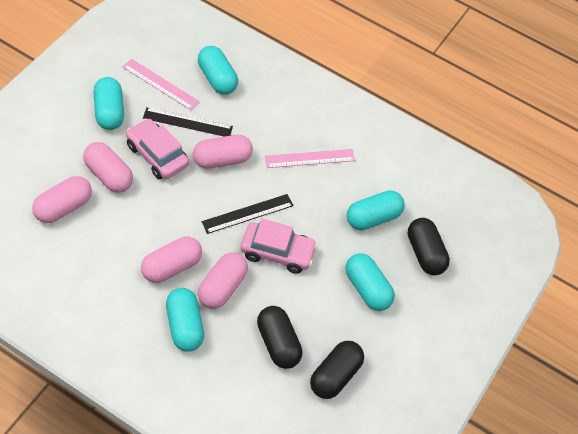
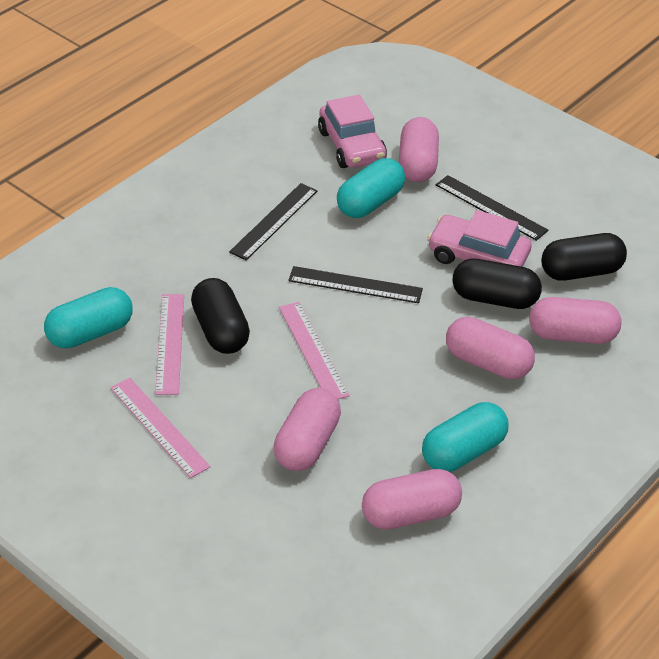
black ruler: [143,107,233,137] [201,194,294,234] = 2 -> [229,183,317,260] [288,266,423,303] [436,175,548,241] = 3
pink ruler: [123,59,199,110] [265,149,355,168] = 2 -> [110,378,211,478] [155,294,184,395] [279,302,350,399] = 3
turquoise capsule: [94,77,124,130] [166,288,204,352] [198,46,238,95] [346,253,395,311] [347,190,405,230] = 5 -> [44,287,133,349] [337,158,405,218] [422,402,509,472] = 3

